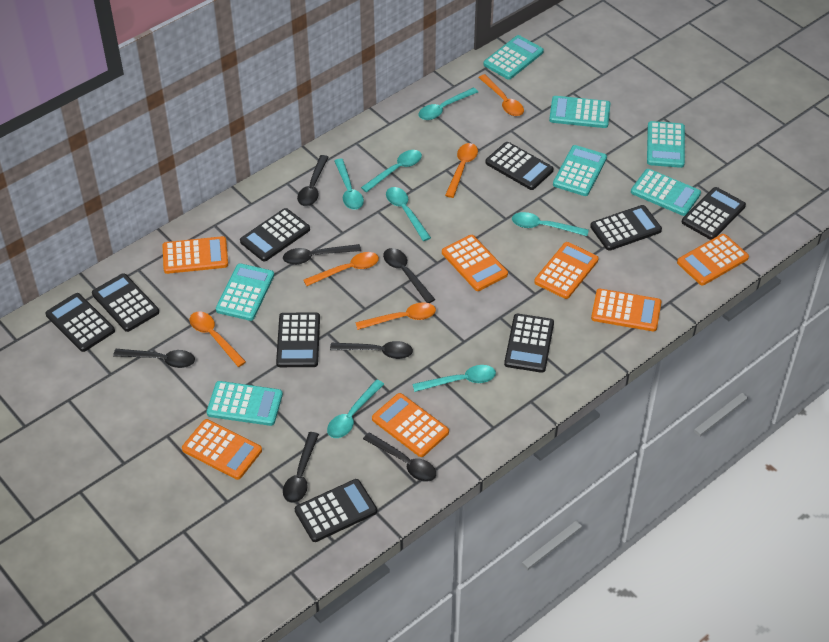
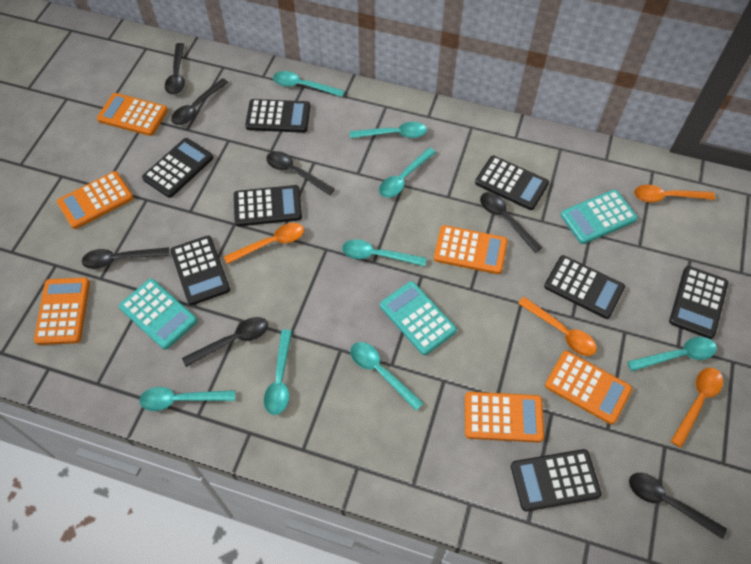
black calculator: [46,293,115,352] [92,273,159,332] [240,208,310,262] [276,313,320,367] [295,479,377,542] [485,142,554,190] [504,314,554,373] [590,205,662,251] [682,187,746,240] = 9 -> [142,138,213,198] [171,236,230,305] [234,185,302,226] [245,99,310,133] [475,156,549,210] [511,449,602,511] [544,255,625,319] [669,266,728,339] = 8
orange calculator: [163,236,228,274] [182,419,262,480] [372,393,449,457] [442,235,508,291] [534,242,599,299] [591,289,662,331] [677,234,749,285] = 7 -> [34,278,90,345] [57,171,134,229] [97,93,168,136] [434,225,508,274] [465,392,544,442] [545,351,632,425] = 6
orange spoon: [190,311,246,367] [303,252,379,286] [355,302,436,330] [445,143,478,198] [478,74,524,116] = 5 -> [224,223,304,264] [518,297,597,356] [634,185,715,203] [671,368,723,448] = 4
turquoise calculator: [207,381,283,426] [216,263,274,321] [484,35,544,79] [549,96,611,128] [553,145,607,196] [631,169,701,216] [647,121,685,168] = 7 -> [119,279,197,350] [380,281,457,355] [561,190,638,244] = 3
turquoise spoon: [327,380,384,438] [334,159,364,210] [361,150,422,192] [386,187,431,241] [413,365,496,392] [418,87,478,120] [512,212,589,236] = 7 -> [139,387,235,411] [264,330,292,415] [273,71,345,97] [342,239,427,267] [350,122,427,138] [350,342,424,411] [379,148,436,198] [627,337,717,371] = 8

